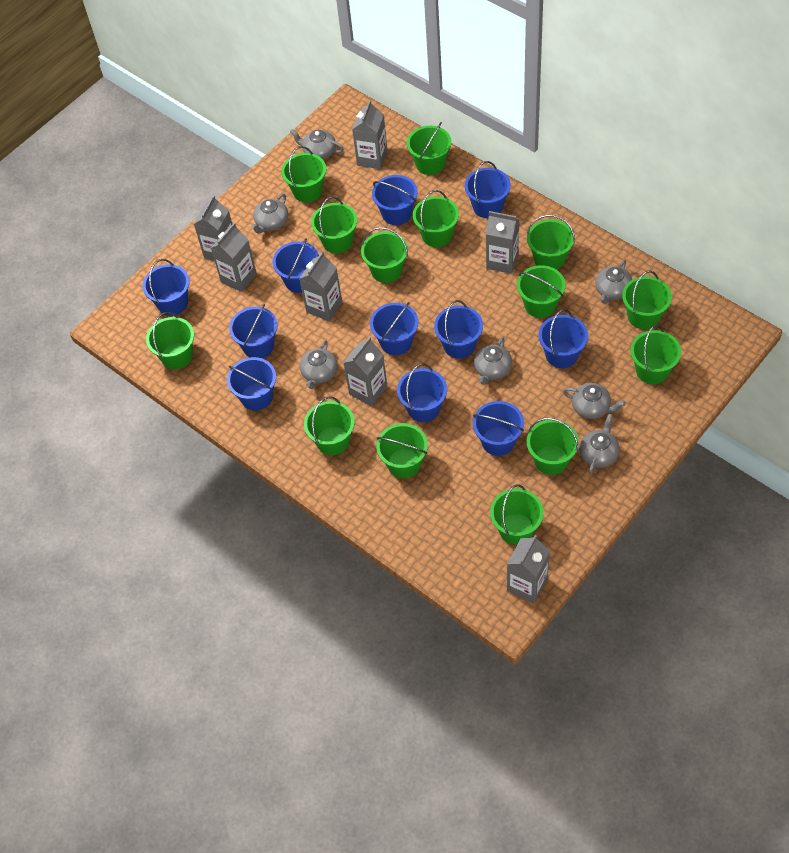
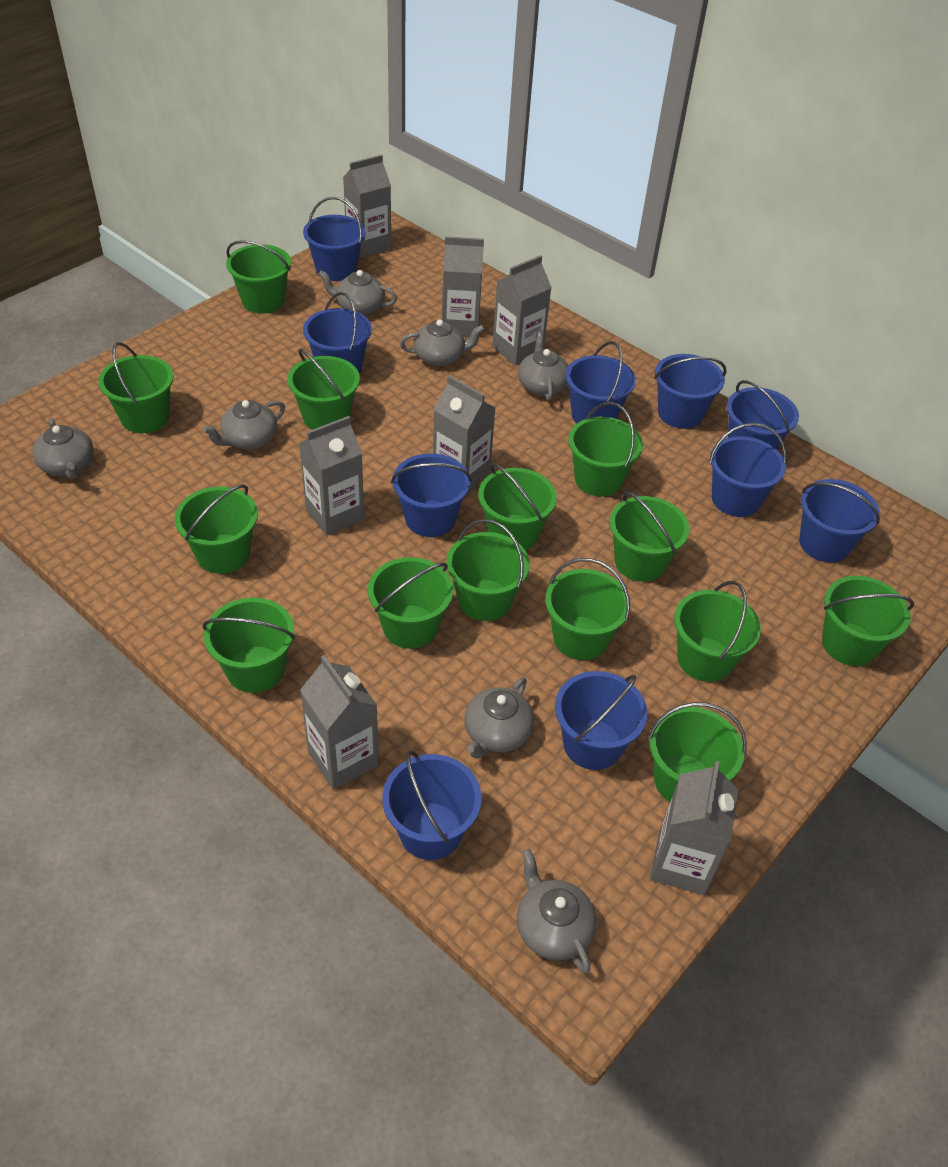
blue bucket: [143,259,190,316] [227,357,276,411] [229,304,277,358] [273,238,319,293] [370,302,418,355] [372,175,418,225] [397,363,447,422] [434,300,483,359] [465,161,511,218] [473,401,524,456] [538,309,588,368] = 11 -> [303,197,365,281] [303,292,372,374] [382,750,482,860] [391,453,472,537] [555,671,647,770] [566,341,636,423] [654,354,726,429] [709,423,787,517] [726,380,799,450] [799,479,880,562] = 10

